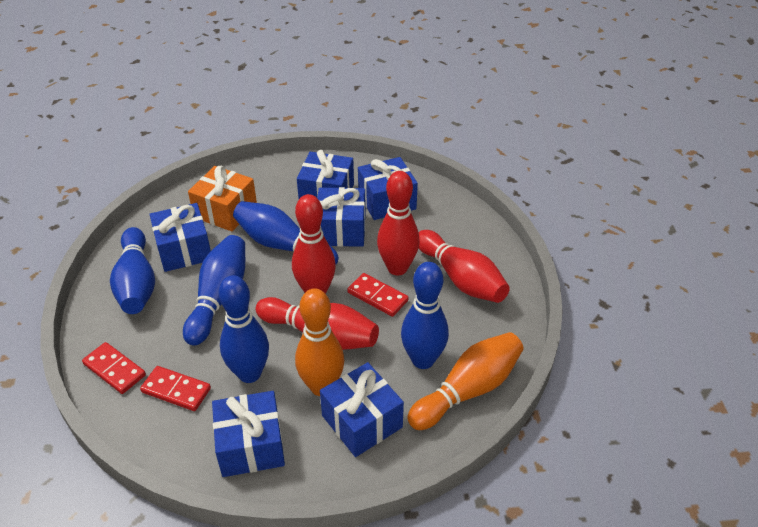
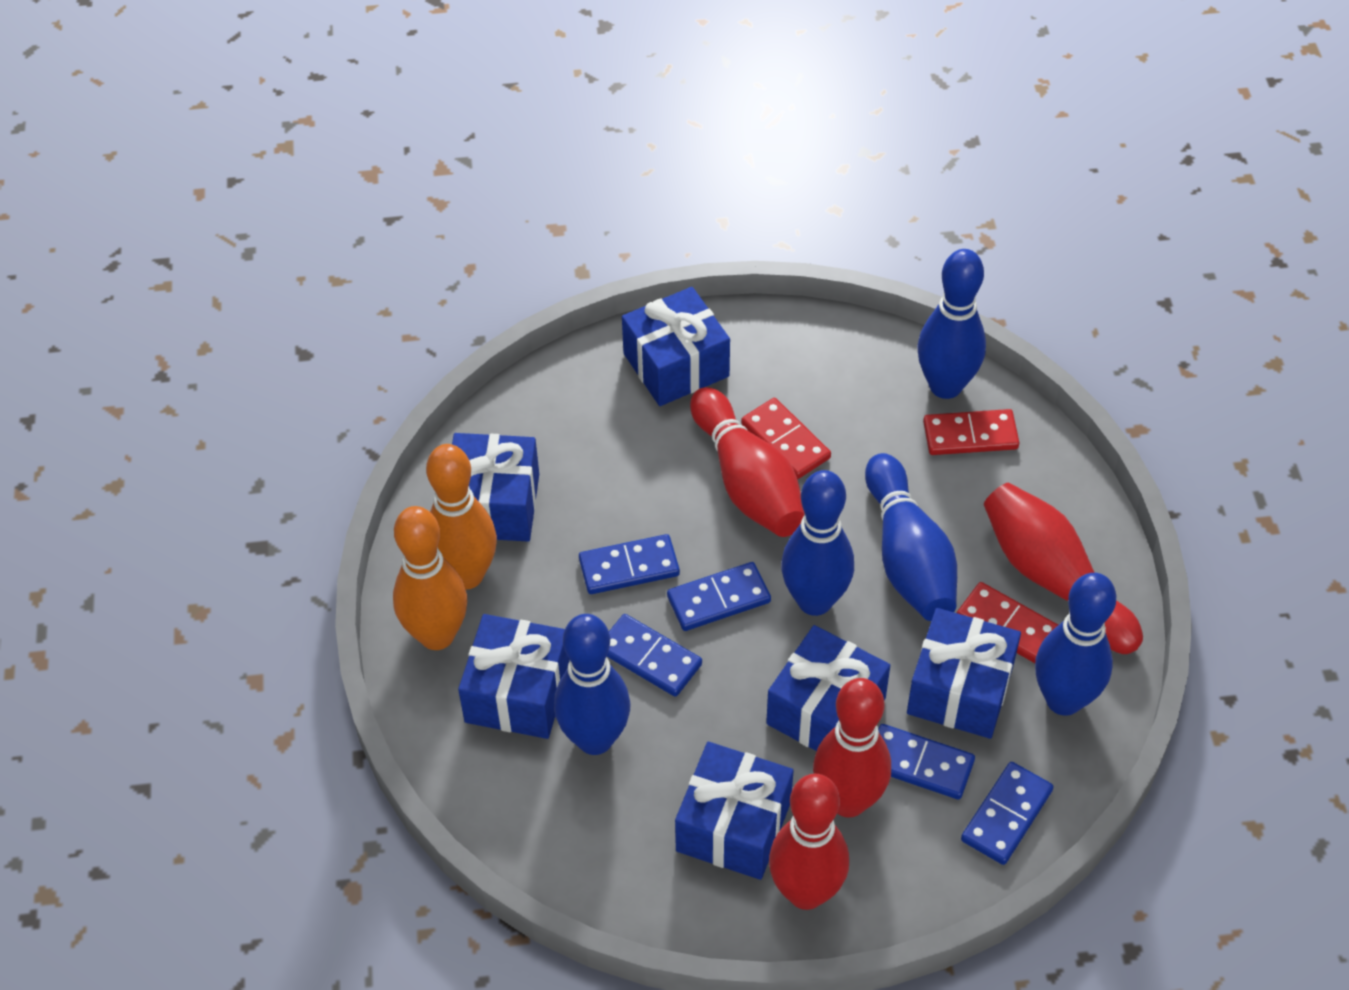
blue domino: none = 0 -> [579,534,680,594] [606,614,702,697] [667,562,771,631] [878,724,975,799] [961,762,1053,865] = 5
orange gift: [188,166,257,231] = 1 -> none = 0

